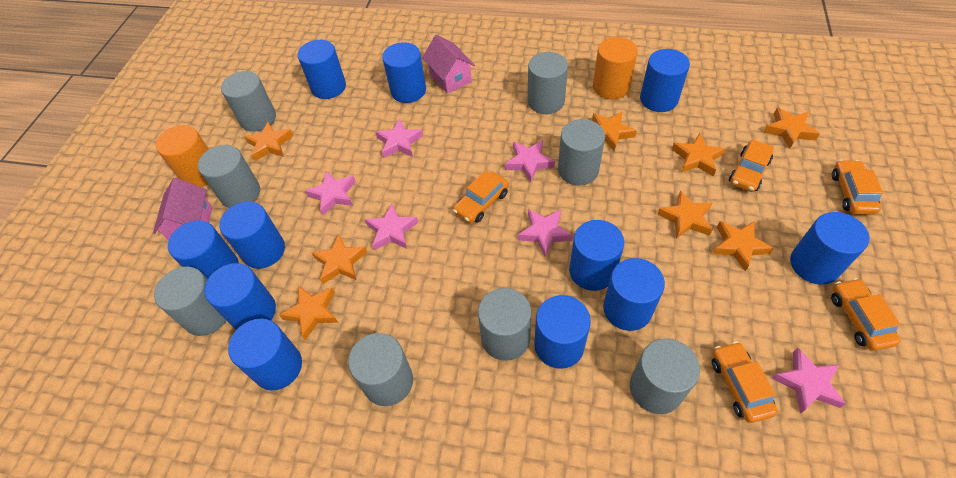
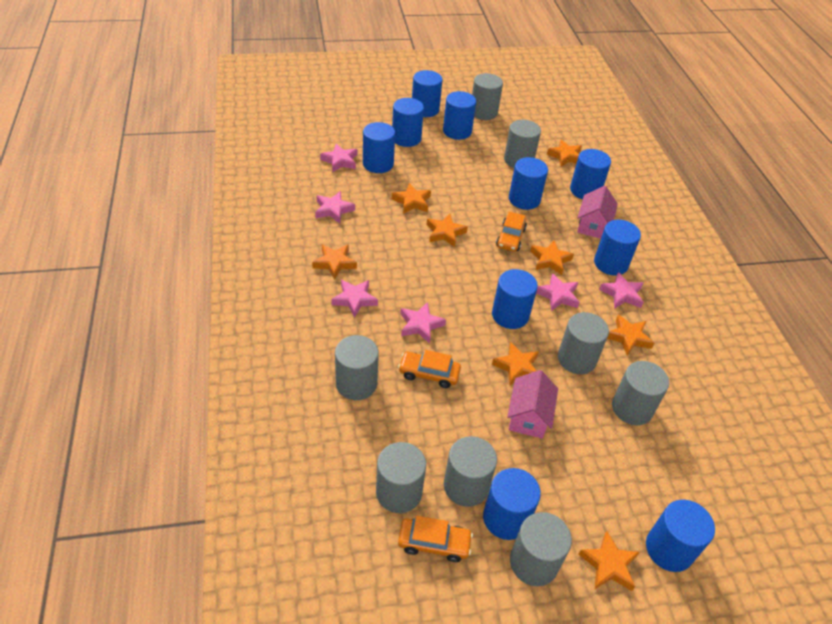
blue cylinder: [168,220,238,279] [204,263,276,330] [220,202,285,269] [228,319,302,390] [298,40,346,99] [382,42,426,103] [534,295,591,369] [569,220,624,291] [603,258,665,331] [640,49,690,112] [790,212,869,285] = 11 -> [363,122,395,173] [392,98,424,147] [412,70,443,117] [443,91,476,140] [483,468,541,540] [492,269,538,329] [509,157,548,210] [570,149,611,199] [594,220,641,275] [646,500,715,572] = 10
orange car: [453,171,509,223] [712,341,778,423] [729,139,774,192] [831,278,901,351] [832,160,883,215] = 5 -> [398,350,461,388] [398,516,473,562] [496,212,527,252] = 3
orange cylinder: [156,125,209,187] [593,37,638,99] = 2 -> none = 0

